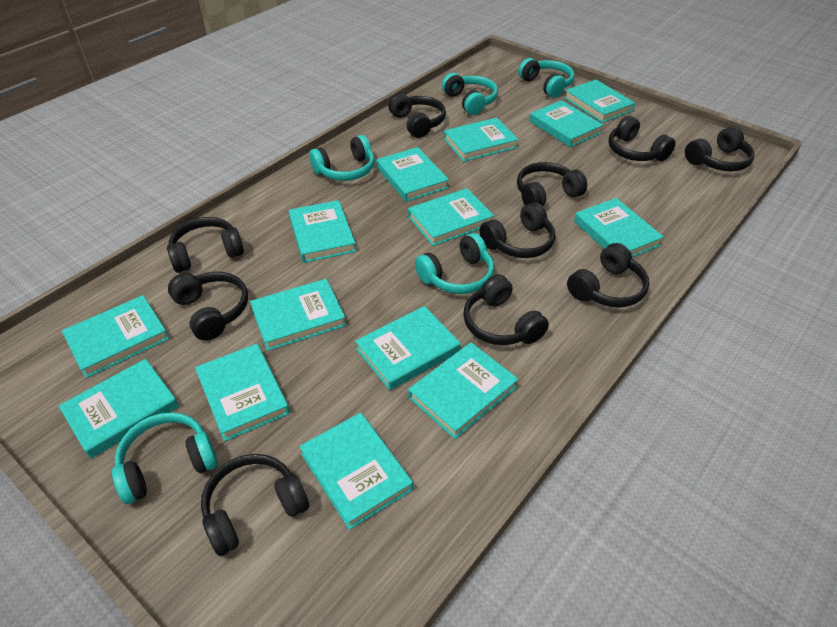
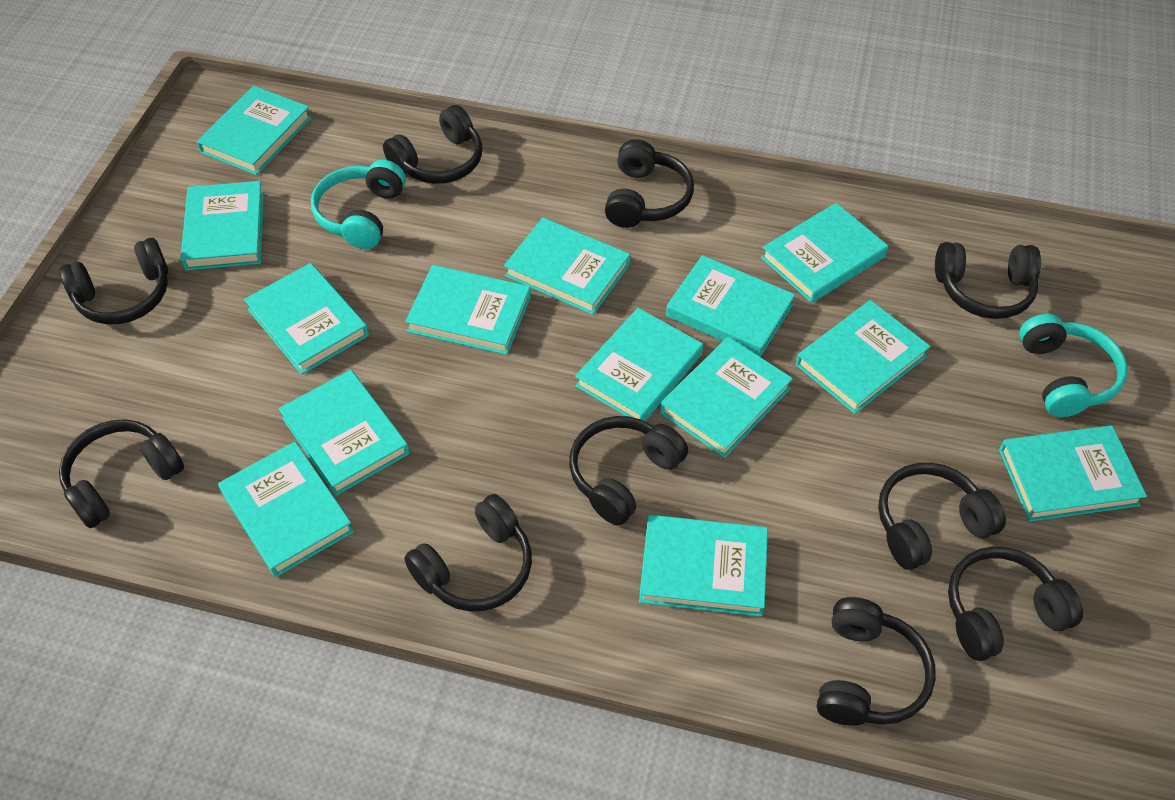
turquoise headphones: [112,412,218,504] [309,135,375,181] [415,233,494,294] [442,73,498,115] [518,58,574,98] = 5 -> [311,160,406,249] [1019,314,1128,417] = 2

